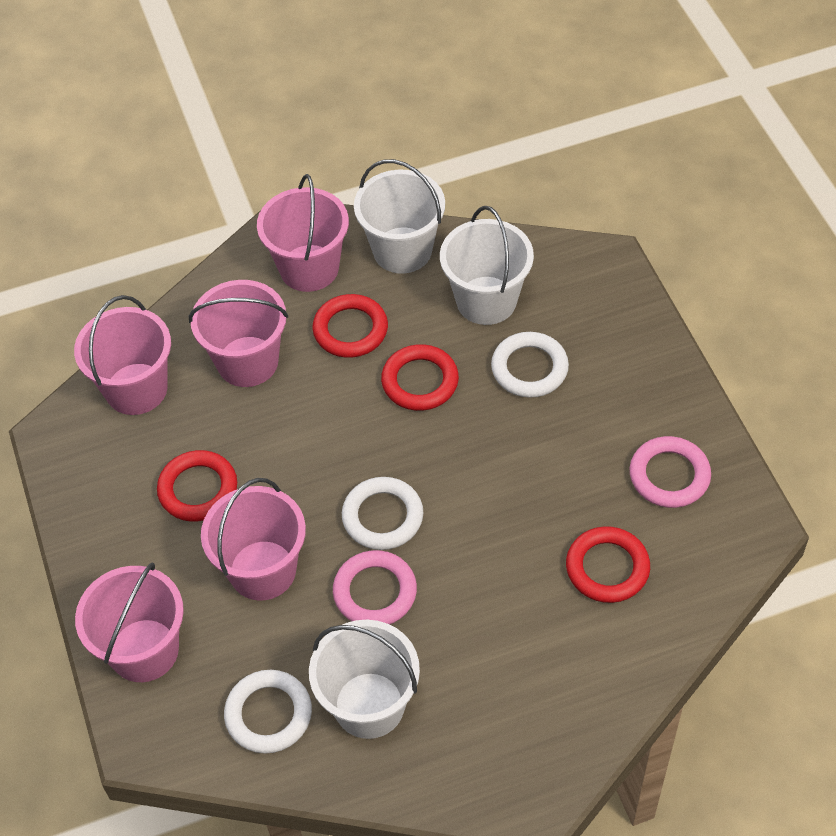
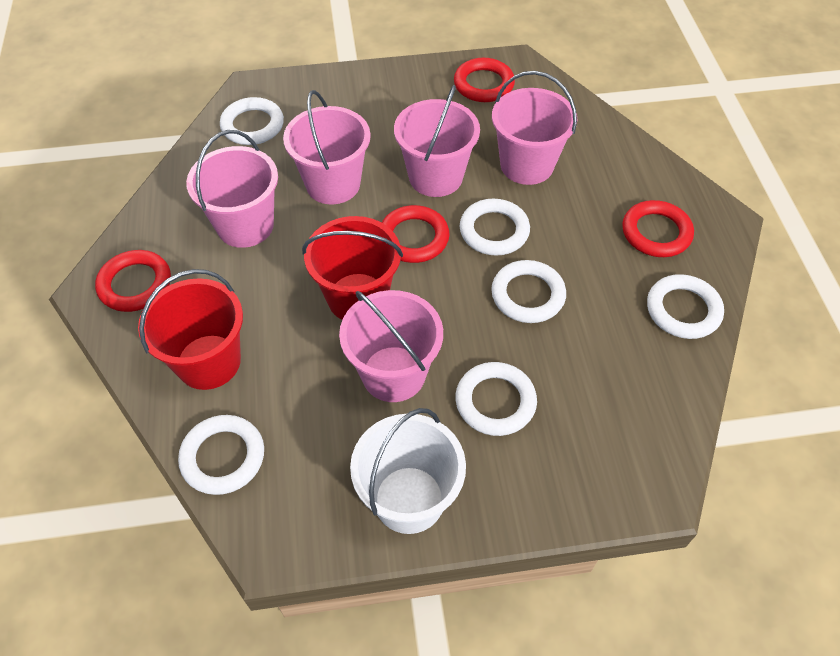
pink ring: [333,550,417,625] [630,436,711,508] = 2 -> none = 0
red bucket: none = 0 -> [138,269,243,390] [302,216,403,320] = 2
white bucket: [309,620,420,739] [354,159,445,274] [440,206,534,325] = 3 -> [350,408,466,534] = 1
white ring: [224,670,312,753] [342,477,423,550] [491,332,569,398] = 3 -> [178,415,264,495] [220,97,284,145] [456,362,537,436] [460,199,530,256] [491,260,566,323] [647,274,724,339] = 6

